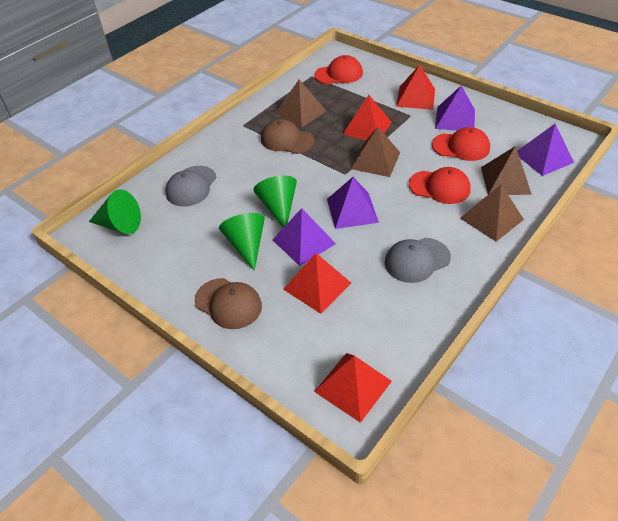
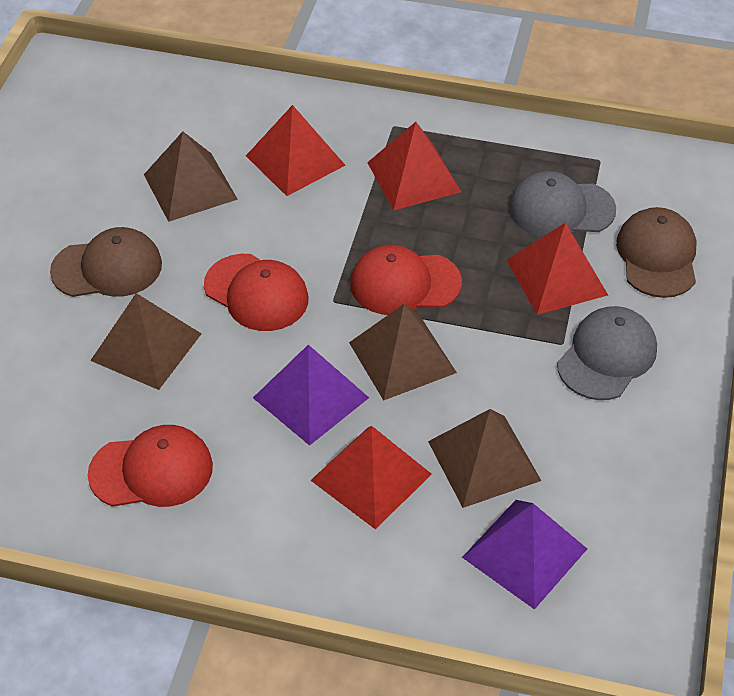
green cone: [89,189,141,234] [219,213,265,271] [254,176,297,228] = 3 -> none = 0
purple pyramid: [273,208,336,266] [327,177,379,229] [435,86,475,131] [517,124,574,176] = 4 -> [253,345,369,446] [462,500,587,610] = 2

